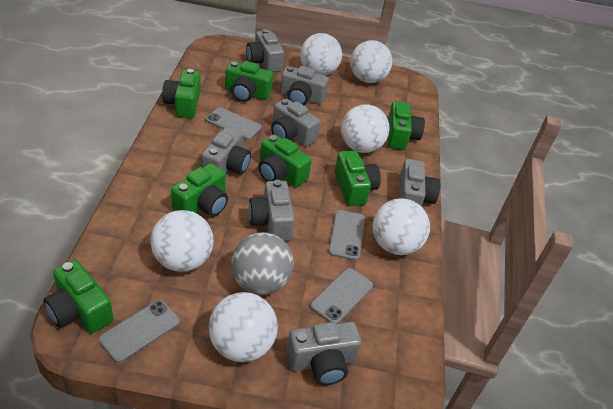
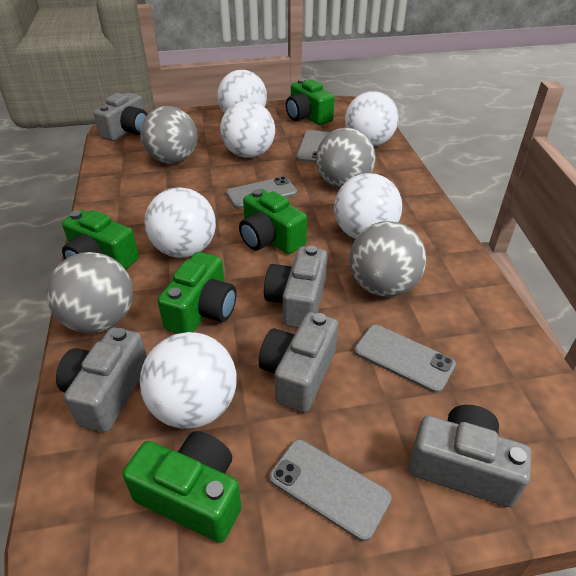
green camera: [43,260,113,333] [162,69,201,118] [171,163,228,217] [225,61,273,102] [259,135,312,187] [334,151,381,206] [388,101,425,150] = 7 -> [62,210,139,270] [123,431,242,543] [158,252,236,334] [239,189,307,254] [286,79,335,125] = 5
grey ball: [231,232,294,295] = 1 -> [47,252,133,333] [140,106,197,164] [316,128,376,188] [349,221,426,297] = 4
grey camera: [201,127,251,174] [246,29,284,72] [248,180,295,241] [271,99,320,147] [280,66,329,105] [286,322,361,385] [399,159,440,207] = 7 -> [56,328,147,432] [94,93,147,141] [259,312,338,412] [264,245,328,328] [409,405,531,507] = 5

